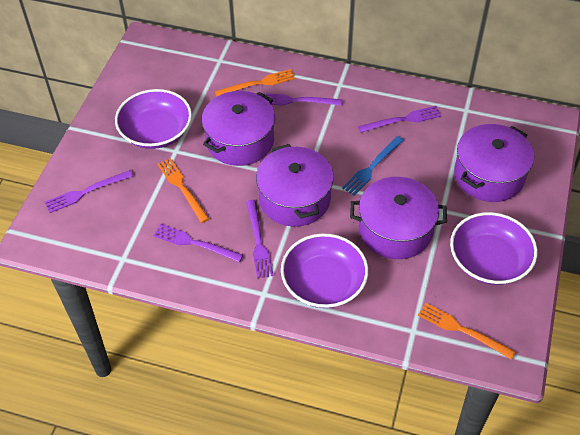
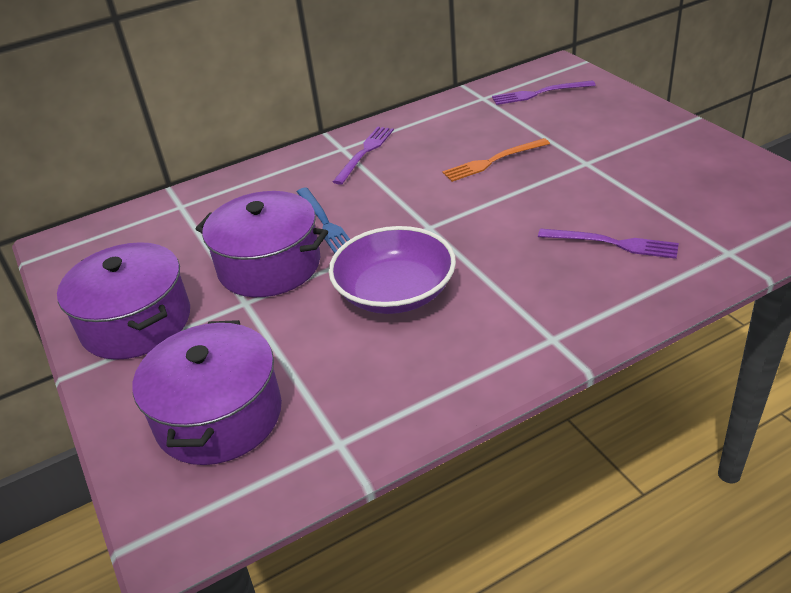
orange fork: [157,158,209,223] [215,69,296,96] [418,303,516,360] = 3 -> [442,138,550,182] = 1
purple bowl: [115,89,192,149] [281,233,368,308] [450,212,538,285] = 3 -> [329,226,456,314] = 1
purple fork: [45,170,133,213] [153,224,243,262] [246,200,273,278] [262,93,342,106] [358,106,441,133] = 5 -> [333,127,394,185] [492,80,596,105] [538,228,679,259] = 3
purple pot: [202,91,275,166] [256,144,334,227] [350,177,447,259] [454,124,534,202] = 4 -> [57,242,190,360] [132,320,282,465] [196,191,328,297] = 3

